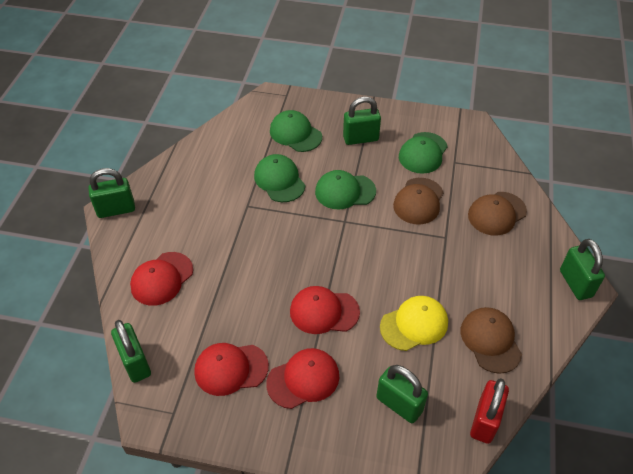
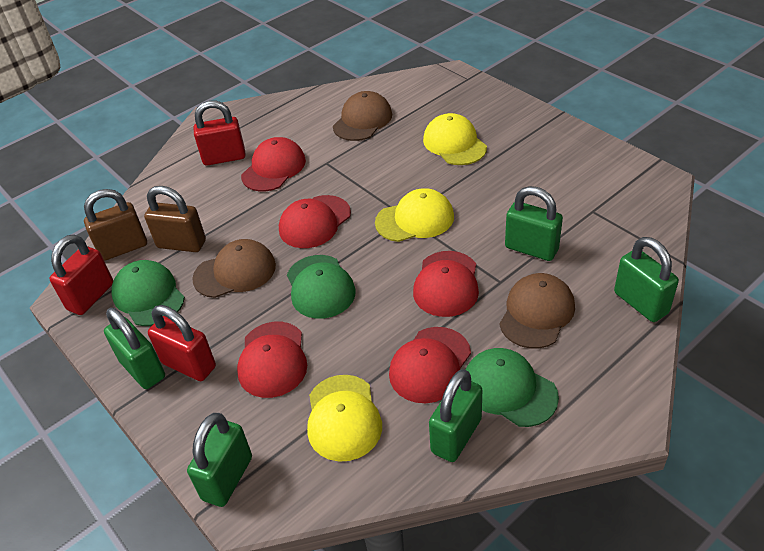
brown padlock: none = 0 -> [84,189,147,261] [144,186,206,252] = 2
green cap: [254,154,305,202] [270,110,322,152] [315,170,376,209] [399,132,448,174] = 4 -> [112,260,185,326] [287,255,356,319] [466,348,559,427] = 3
red cap: [130,252,193,306] [194,343,269,396] [266,348,339,409] [290,286,360,334] = 4 -> [237,322,307,398] [241,137,306,191] [279,195,351,248] [389,327,471,403] [413,251,479,317] = 5
red padlock: [470,378,509,444] = 1 -> [49,234,113,315] [148,305,216,381] [194,100,246,166] = 3
yellow cap: [380,296,448,351] = 1 -> [307,375,382,462] [375,188,454,242] [423,113,487,165] = 3

